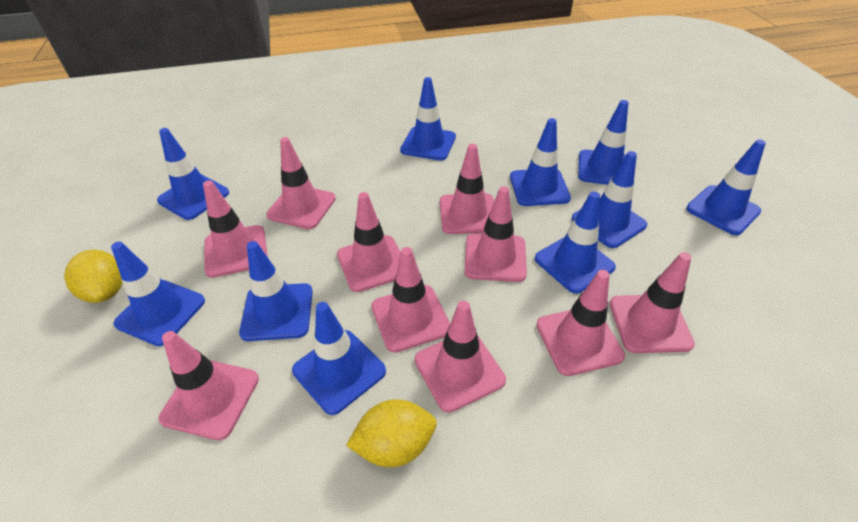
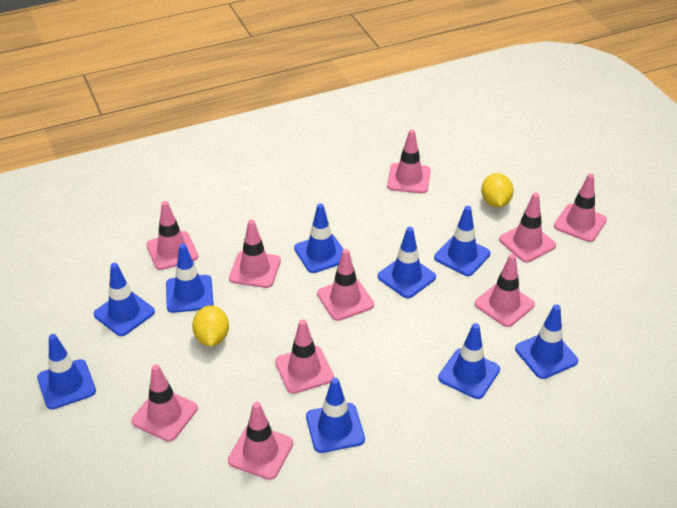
blue traffic cone: [111,242,205,346] [157,128,229,220] [239,241,313,341] [292,302,386,415] [400,77,456,161] [510,118,571,206] [535,191,616,293] [572,151,647,248] [578,100,628,185] [686,139,766,235] = 10 -> [37,334,96,410] [94,263,155,336] [166,244,213,313] [294,203,344,273] [306,378,365,453] [378,227,436,298] [434,206,490,276] [438,323,500,399] [515,304,578,379] = 9

